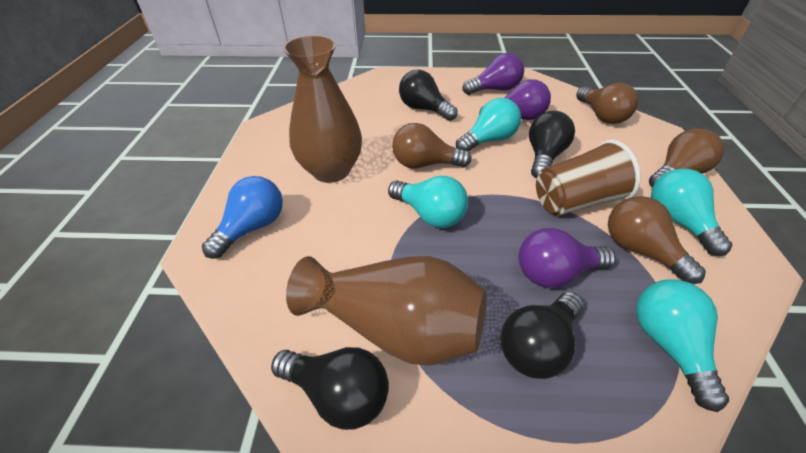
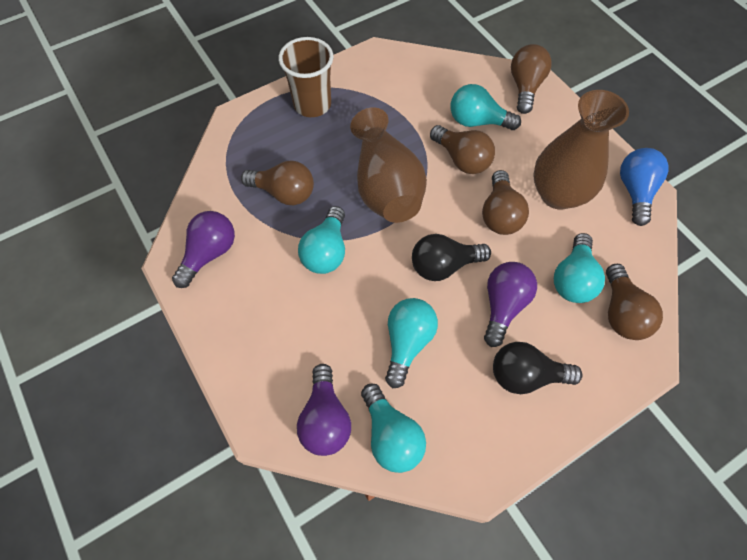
black light bulb: [271,347,389,430] [399,70,458,121] [501,292,584,379] [529,111,575,179] = 4 -> [412,234,491,281] [493,342,583,394] = 2
brown light bulb: [392,123,472,168] [576,83,639,124] [608,196,706,284] [649,128,724,187] = 4 -> [241,160,314,205] [430,125,495,174] [482,170,529,235] [511,44,552,114] [606,264,663,340] = 5
turquoise light bulb: [388,176,468,228] [456,98,521,151] [636,279,729,412] [651,169,733,256] = 4 -> [298,206,345,274] [361,384,426,473] [385,298,438,388] [451,84,521,130] [554,233,605,303] = 5

